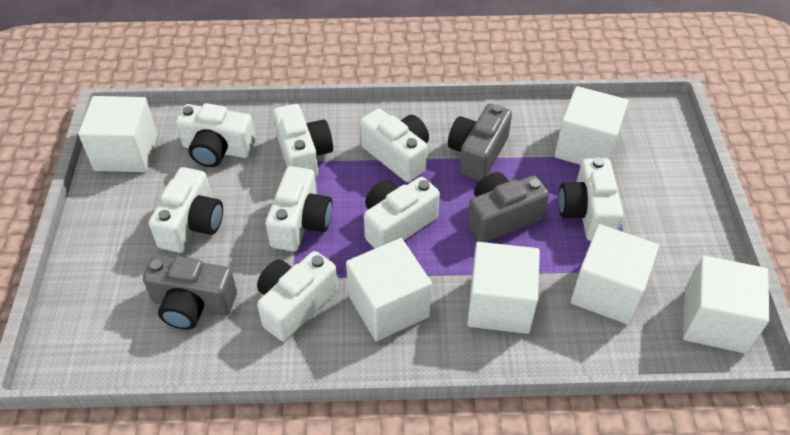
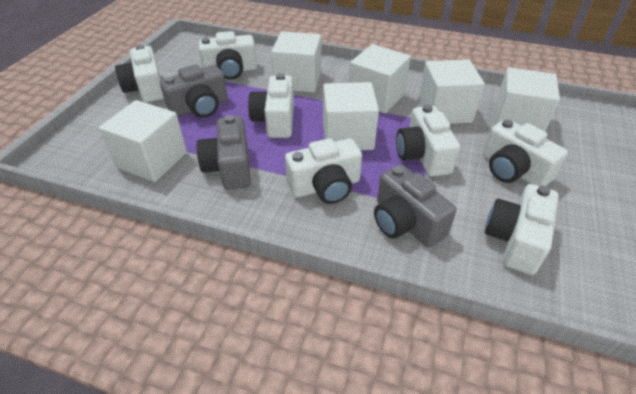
white camera: [149,167,223,253] [176,103,256,167] [257,251,338,341] [266,166,333,251] [273,104,333,178] [360,108,429,182] [364,177,440,248] [558,157,624,241] = 8 -> [115,45,164,102] [199,31,257,80] [248,73,294,138] [285,138,362,204] [396,104,460,177] [483,119,568,186] [485,184,559,275] = 7

